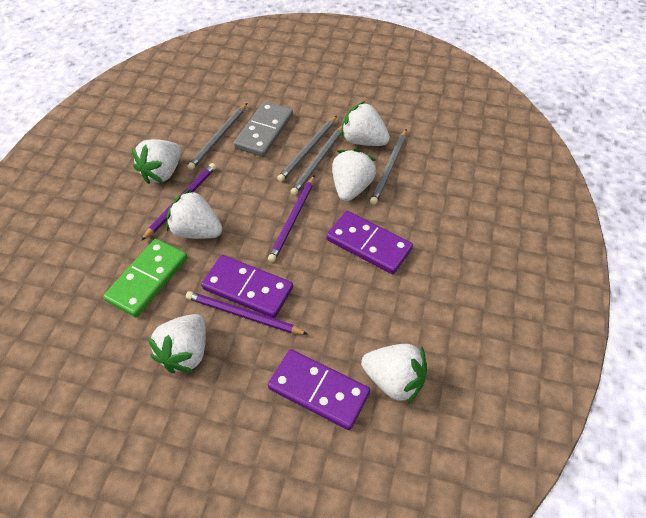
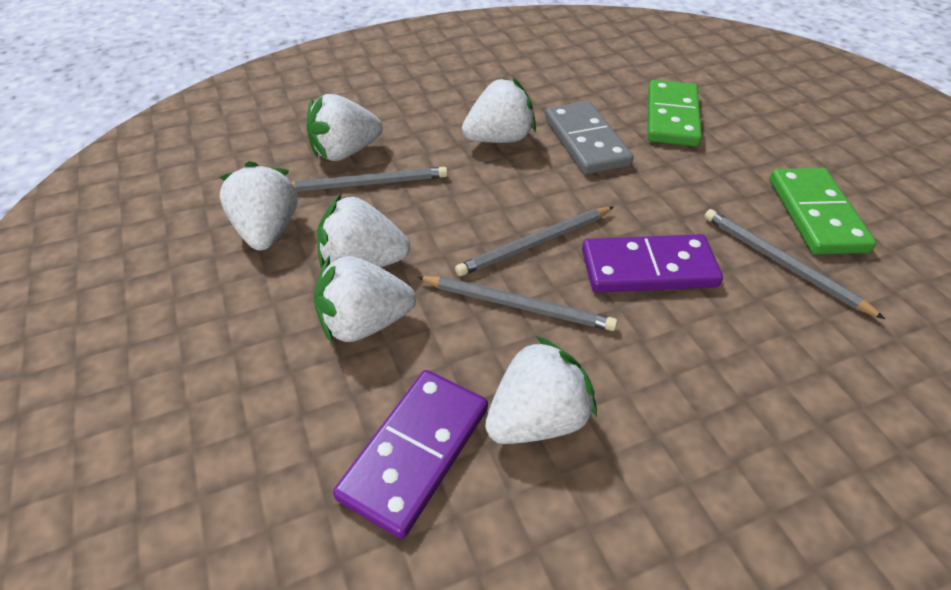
green domino: [103,239,187,317] = 1 -> [647,80,702,146] [770,168,876,254] = 2
purple domino: [201,255,293,318] [268,349,370,430] [326,211,413,274] = 3 -> [333,370,488,539] [582,234,723,293] = 2
purple pencil: [141,163,216,241] [186,291,308,335] [268,176,314,262] = 3 -> none = 0

